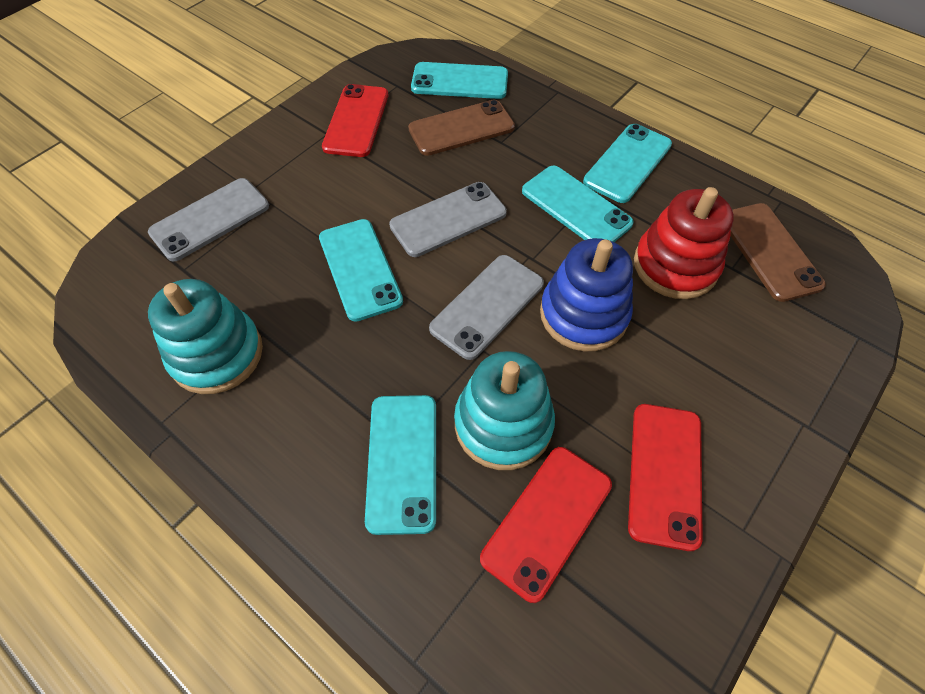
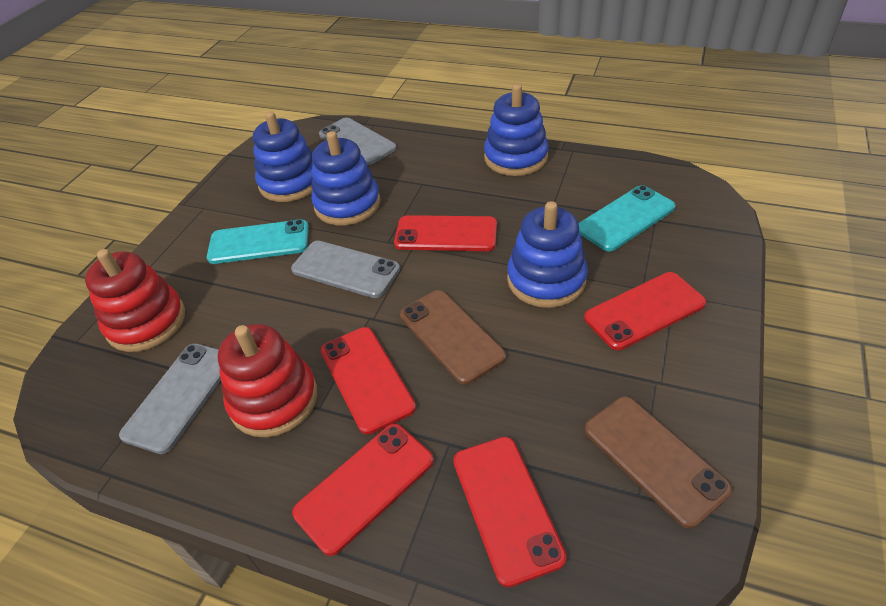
blue stacking toy: [540,238,633,351] = 1 -> [253,111,313,202] [311,131,381,225] [484,84,549,176] [507,201,588,308] = 4
red phone: [322,84,388,157] [480,447,612,603] [628,404,703,551] = 3 -> [292,424,434,556] [321,327,416,435] [394,215,497,251] [453,437,567,587] [584,272,706,350] = 5
red stacking toy: [634,187,734,299] = 1 -> [85,249,185,352] [218,324,317,437] = 2
turquoise phone: [319,219,403,322] [365,395,436,535] [411,62,508,99] [522,166,634,242] [583,124,672,203] = 5 -> [207,219,309,264] [578,185,676,251] = 2
turquoise stacking toy: [148,279,263,394] [454,351,555,470] = 2 -> none = 0

